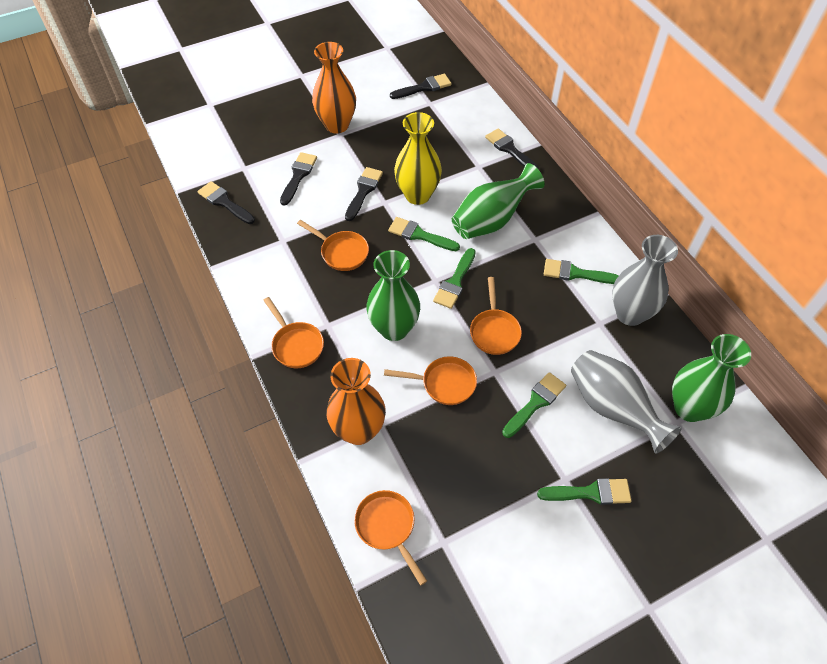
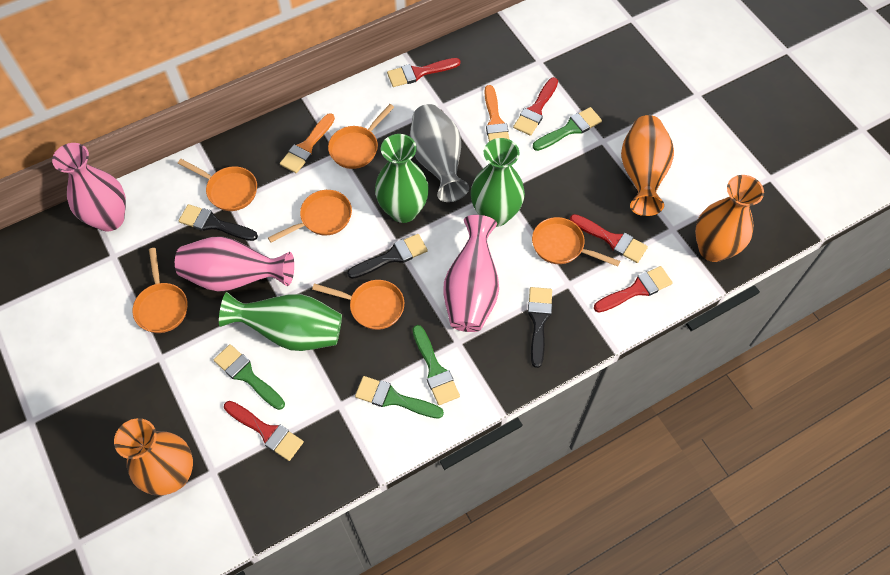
black brush: [198,181,255,224] [280,152,317,206] [345,167,383,221] [390,74,452,99] [485,128,539,170] = 5 -> [179,204,258,241] [347,234,428,279] [528,287,552,368] = 3
green brush: [388,217,460,251] [433,248,476,309] [502,372,566,438] [537,478,632,505] [544,259,619,284] = 5 -> [214,344,285,410] [355,376,444,419] [413,325,460,405] [533,107,602,151] = 4
grey vase: [571,350,682,454] [612,235,678,326] = 2 -> [410,104,469,202] = 1
orange brush: none = 0 -> [280,113,335,173] [485,85,510,141] = 2
orange pan: [263,297,324,368] [297,220,369,271] [354,490,427,585] [384,356,477,405] [470,277,522,355] = 5 -> [133,248,188,333] [178,159,257,211] [268,190,352,242] [312,280,404,330] [328,104,394,169] [532,217,620,267] = 6
orange vase: [312,42,356,134] [327,358,386,445] = 2 -> [114,418,193,496] [621,115,674,216] [695,175,764,262] = 3
pink vase: none = 0 -> [52,143,126,231] [175,236,294,292] [443,215,499,332] = 3
red brush: none = 0 -> [224,401,304,461] [387,58,460,87] [513,77,558,136] [570,214,648,263] [594,266,673,313] = 5
yellow vase: [394,112,442,205] = 1 -> none = 0

